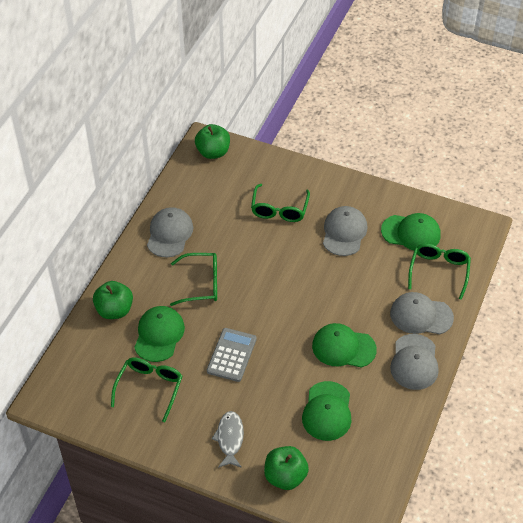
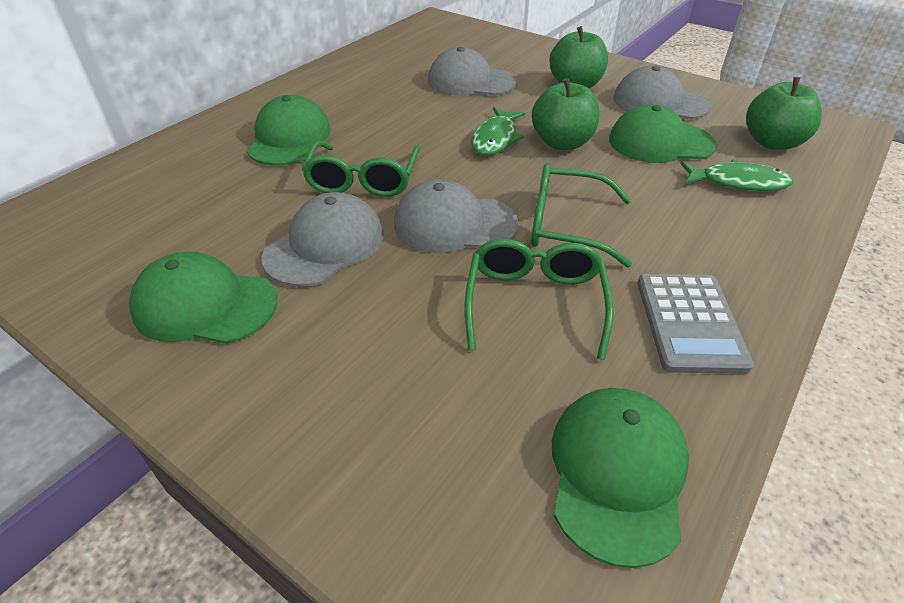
green fish: none = 0 -> [471,107,525,155] [681,160,793,191] = 2
green glasses: [111,357,183,422] [170,253,217,306] [251,184,310,222] [408,243,471,300] = 4 -> [302,141,420,197] [465,239,614,360] [531,163,632,268] = 3
grey fish: [211,411,244,468] = 1 -> none = 0

